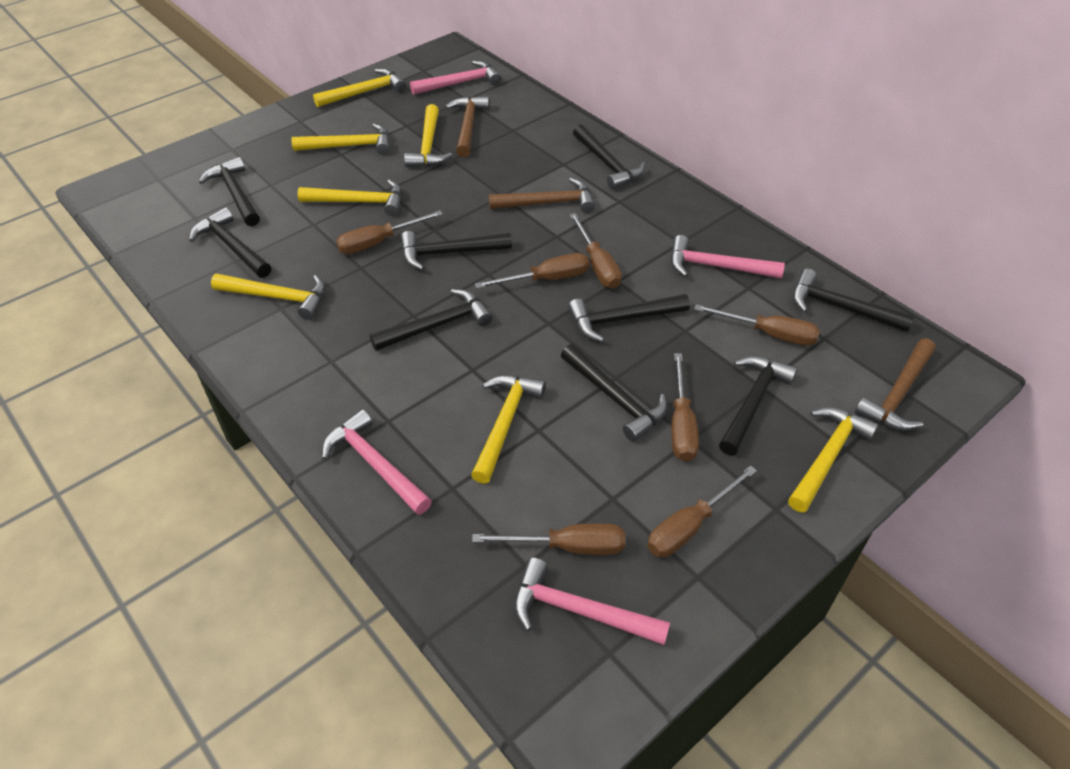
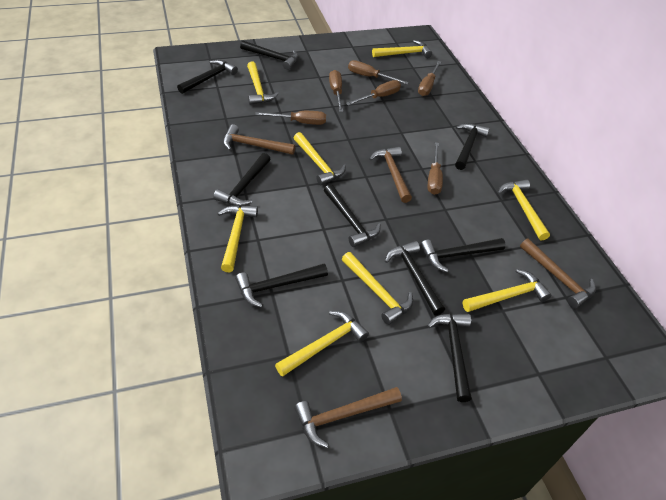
brown hammer: [445,96,490,157] [489,178,595,213] [855,338,936,431] = 3 -> [223,124,295,155] [294,387,402,448] [369,147,412,203] [520,238,596,308] = 4
brown screwdriver: [336,210,443,254] [472,523,625,555] [475,253,589,288] [570,213,622,289] [647,465,757,557] [671,353,699,462] [694,304,820,346] = 7 -> [255,111,326,125] [329,70,343,112] [346,80,401,106] [348,60,409,85] [418,61,441,96] [427,143,443,195] = 6
pink hammer: [322,409,432,515] [410,61,501,95] [514,557,670,645] [671,235,785,279] = 4 -> none = 0
yellow hammer: [211,274,326,320] [291,123,390,155] [298,180,402,216] [313,68,406,107] [404,104,452,167] [471,375,546,484] [788,407,879,512] = 7 -> [218,205,258,272] [247,61,279,105] [275,311,369,377] [294,132,346,185] [342,252,413,325] [372,40,432,58] [463,269,551,312] [498,179,550,240] = 8

